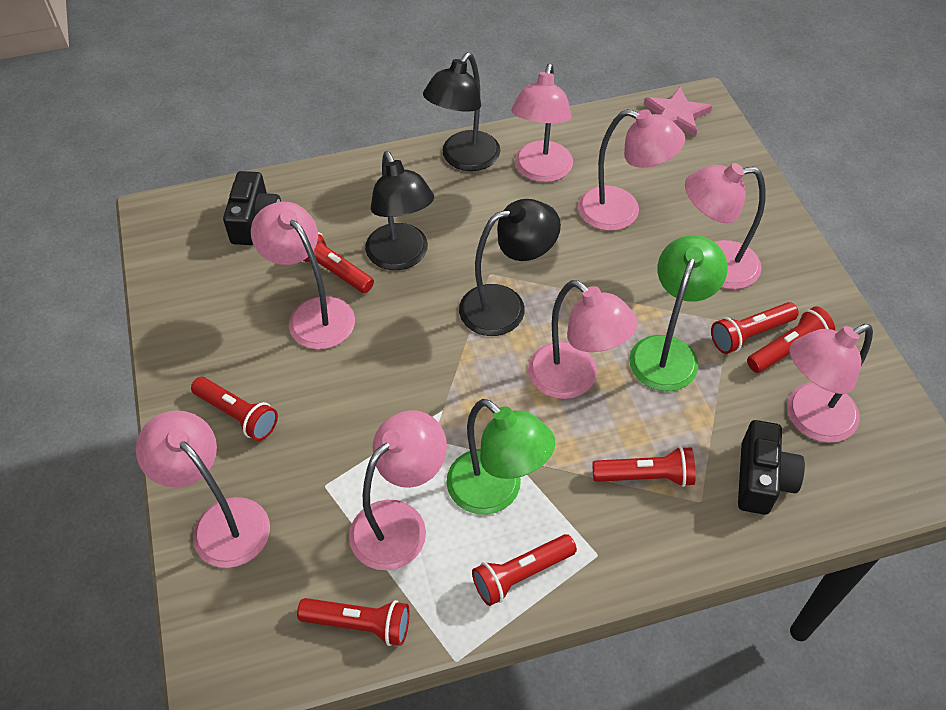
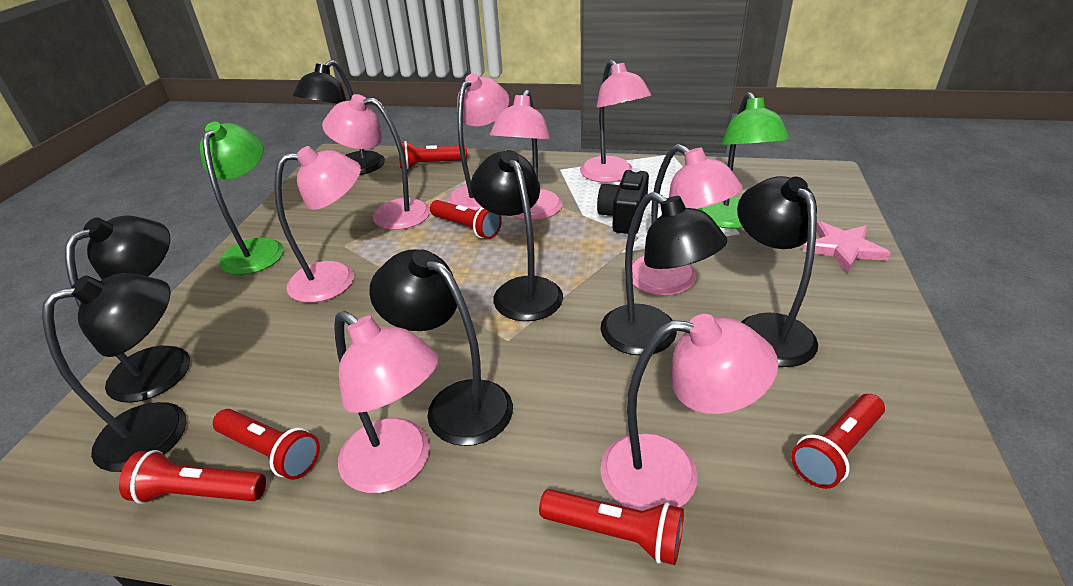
black camera: [223,171,281,245] [738,420,805,515] = 2 -> [597,168,649,234] = 1
black lamp: [365,151,434,270] [423,53,500,171] [459,199,561,336] = 3 -> [42,273,186,472] [65,215,190,403] [293,60,385,175] [369,249,513,446] [471,150,563,321] [600,192,727,355] [737,176,818,367] = 7
red flashlight: [191,377,278,441] [297,598,410,646] [301,232,374,293] [472,534,577,606] [592,446,696,487] [711,302,799,354] [747,306,835,373] = 7 -> [119,450,266,504] [213,409,320,480] [399,141,467,169] [430,200,502,239] [539,489,684,565] [791,394,885,489] = 6

